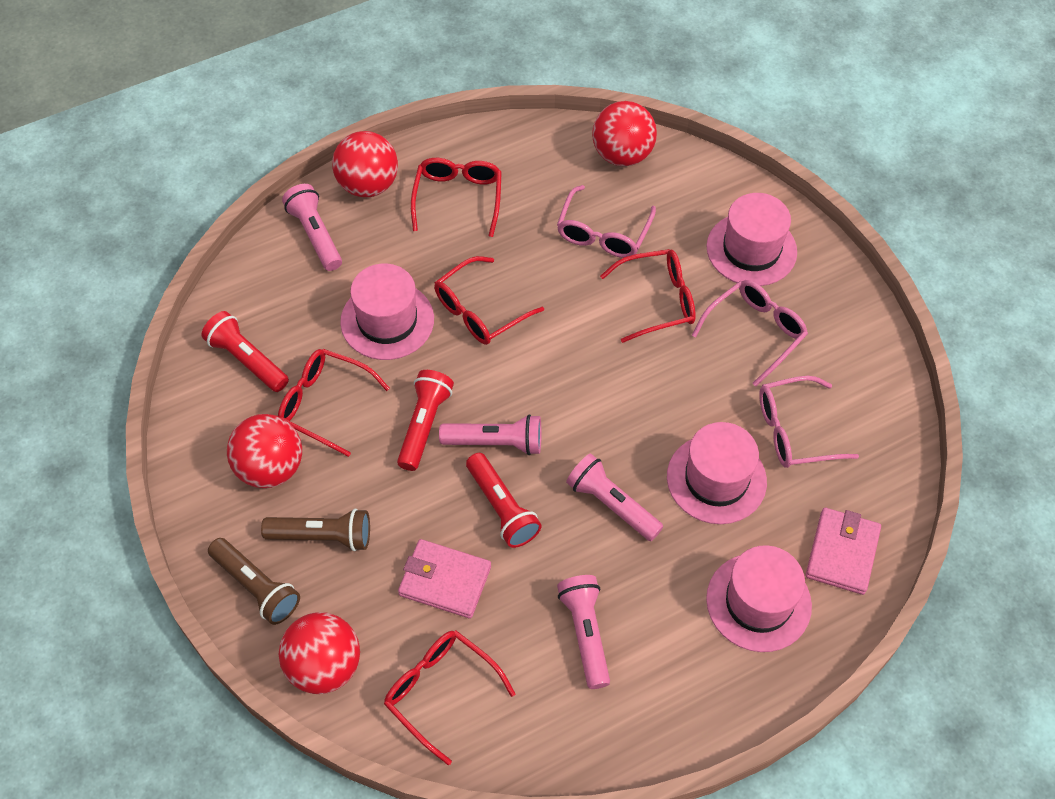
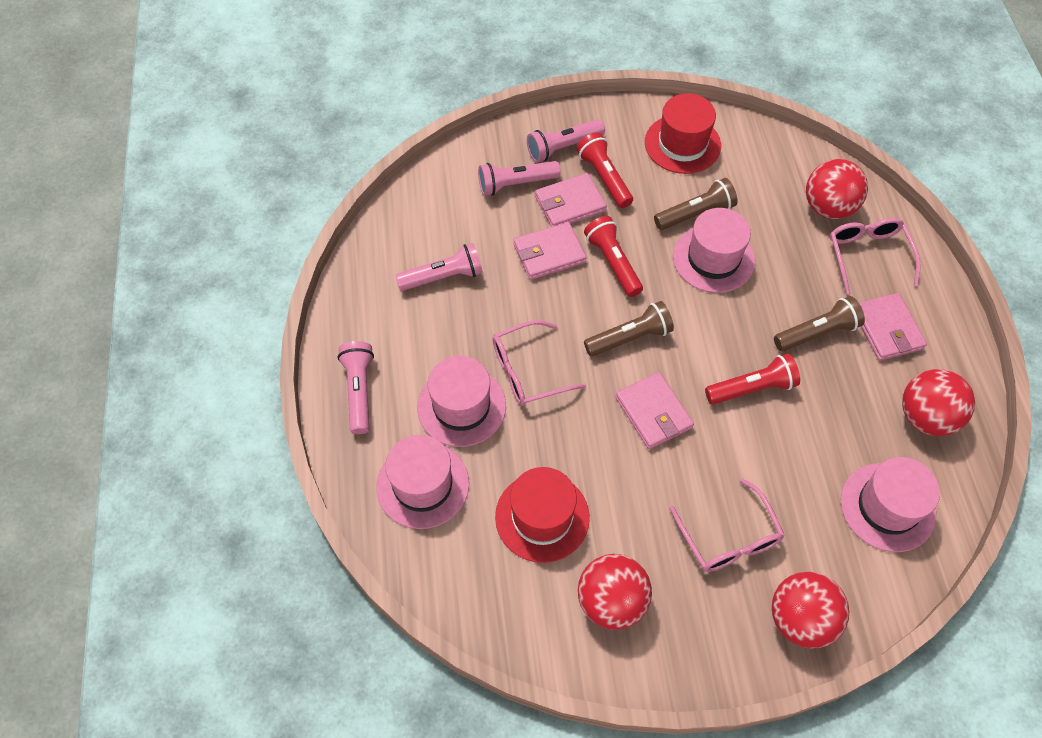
brown flashlight: [208,538,300,625] [261,508,370,551] = 2 -> [584,301,674,357] [654,178,738,230] [774,296,865,352] = 3
pink wallet: [398,539,491,619] [805,508,881,595] = 2 -> [513,222,587,280] [535,173,607,227] [615,372,694,449] [859,293,927,361] = 4
red glasses: [278,349,390,457] [384,630,515,765] [411,158,502,237] [434,256,544,345] [600,249,696,343] = 5 -> none = 0
red hat: none = 0 -> [495,467,590,563] [645,93,721,174] = 2

